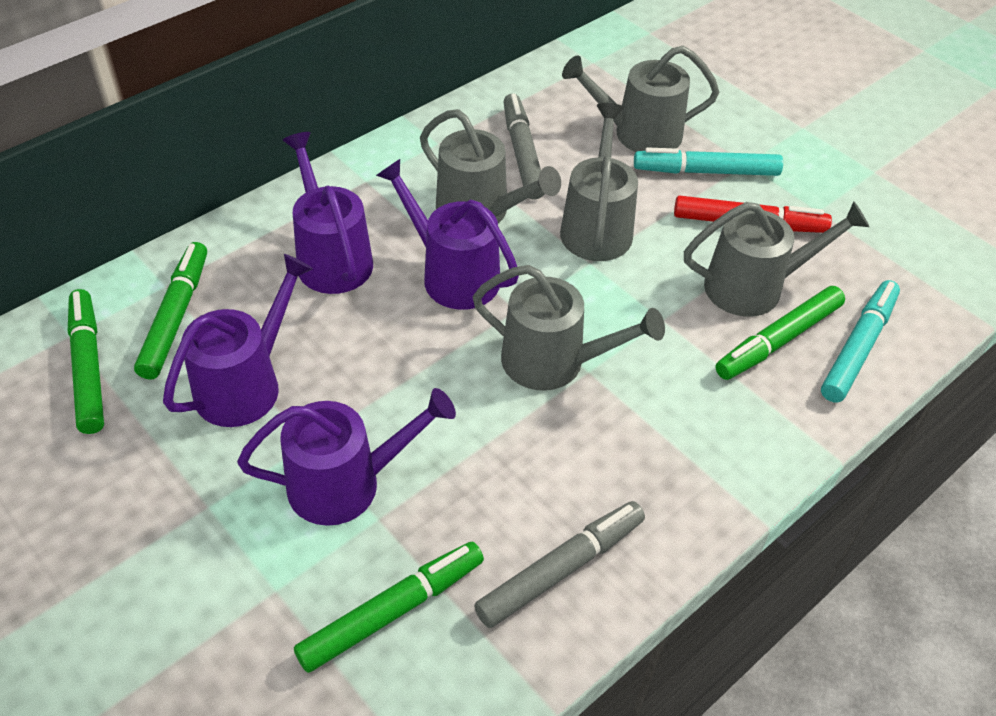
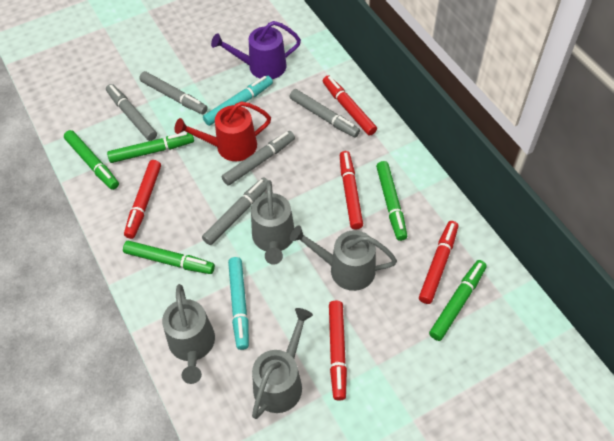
green marker: [68,289,104,434] [134,242,207,379] [294,542,484,673] [716,286,845,380] = 4 -> [64,130,119,190] [107,132,194,163] [123,241,215,274] [376,161,407,241] [429,260,487,341] = 5
grey marker: [474,501,645,628] [503,94,545,200] = 2 -> [106,84,157,141] [139,71,208,114] [202,177,268,245] [222,131,295,186] [290,89,360,138] = 5
grey watering can: [420,109,561,223] [473,265,665,391] [560,103,638,261] [562,46,719,152] [684,201,869,317] = 5 -> [162,284,215,384] [251,180,294,265] [252,308,313,419] [290,225,397,291] = 4
purple watering can: [163,254,313,427] [237,388,456,526] [283,132,373,294] [376,159,519,310] = 4 -> [211,21,301,79] = 1
red marker: [674,196,832,233] = 1 -> [124,160,161,239] [323,76,377,135] [329,301,347,401] [340,151,363,229] [419,221,458,304] = 5
red watering can: none = 0 -> [175,101,271,161] = 1

